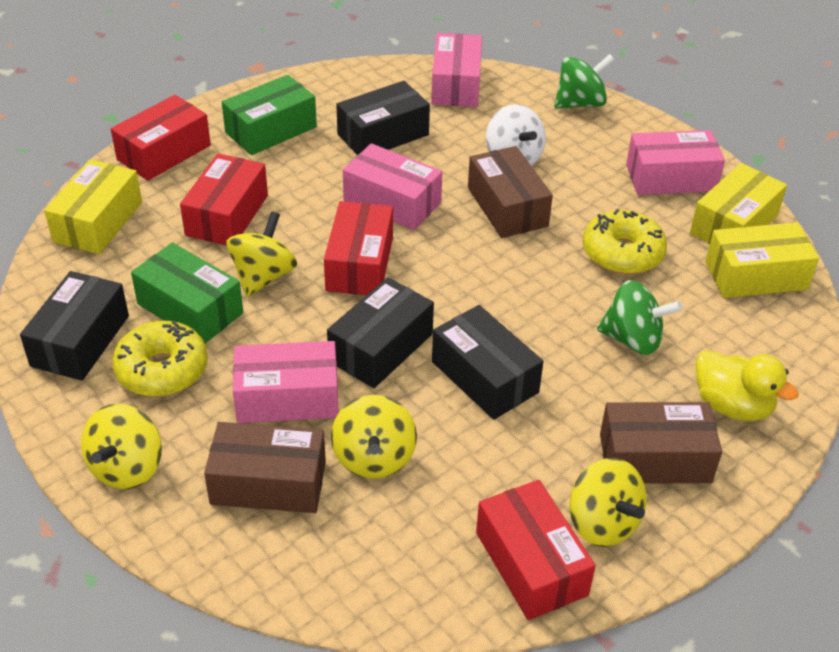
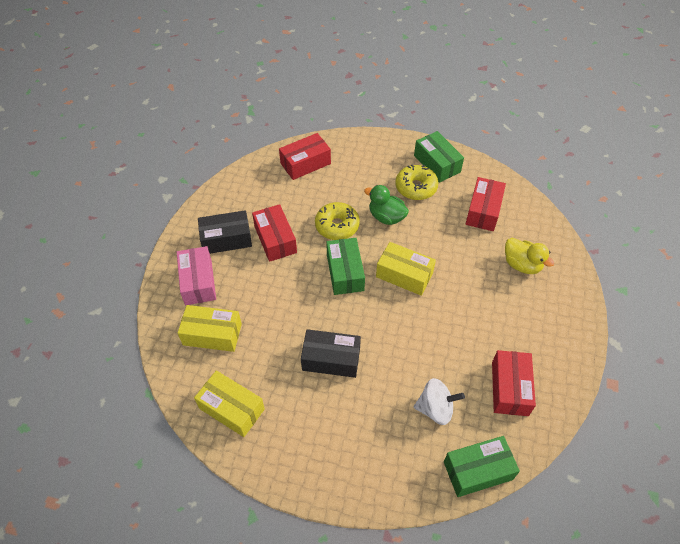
black box: [20,271,129,381] [327,278,434,388] [336,81,430,155] [432,305,544,420] = 4 -> [198,210,252,254] [301,329,361,378] = 2
brown box: [204,422,326,513] [468,146,553,238] [600,402,722,483] = 3 -> none = 0
green box: [131,242,243,343] [222,75,317,155] = 2 -> [326,238,365,295] [414,131,464,183] [444,436,520,497] = 3
green duck: none = 0 -> [364,185,409,225] = 1
green spinning top: [554,54,615,109] [597,280,682,355] = 2 -> none = 0
pink box: [233,341,339,423] [343,143,442,230] [431,33,482,107] [626,130,725,195] = 4 -> [177,246,216,305] = 1
yellow spinning top: [81,404,162,489] [227,211,297,297] [331,395,417,479] [570,458,647,547] = 4 -> none = 0

